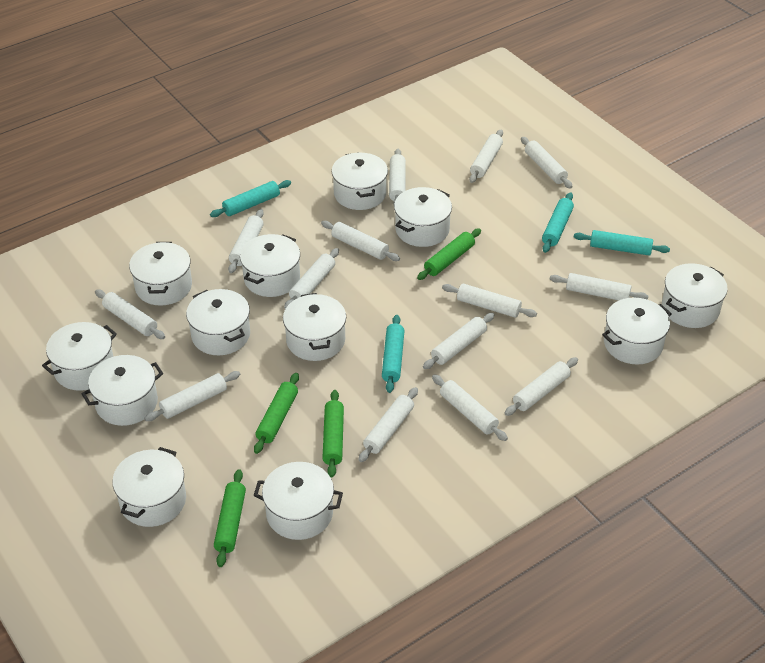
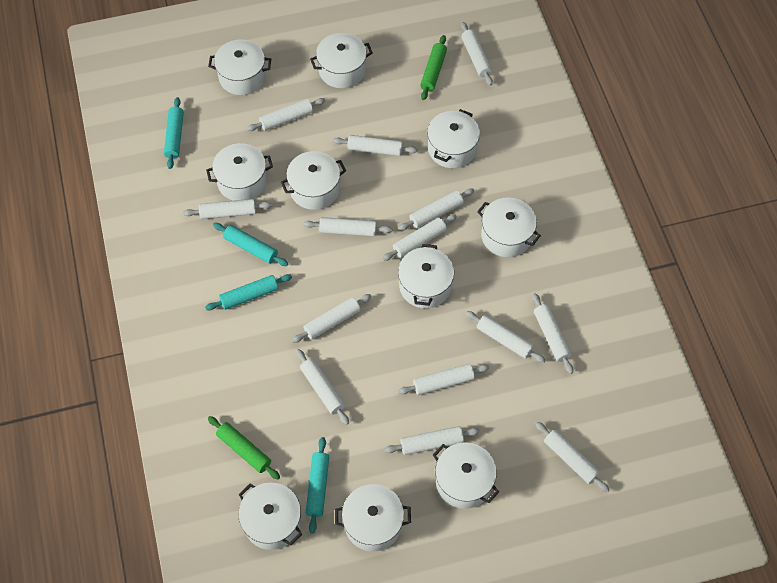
green rolling pin: [214,469,246,567] [254,373,299,454] [322,390,344,477] [417,228,481,280] = 4 -> [208,416,280,480] [420,35,447,100] = 2
white pot: [42,322,117,391] [81,355,163,426] [112,447,186,527] [129,242,192,306] [186,289,250,355] [240,234,300,297] [254,462,343,540] [283,293,346,361] [332,152,388,210] [394,187,452,247] [602,298,672,364] [662,263,728,328] = 12 -> [206,143,273,201] [208,39,271,95] [238,483,302,550] [281,151,346,210] [310,33,373,88] [335,484,411,552] [398,244,454,308] [427,109,480,168] [433,442,499,509] [477,198,541,257] = 10

